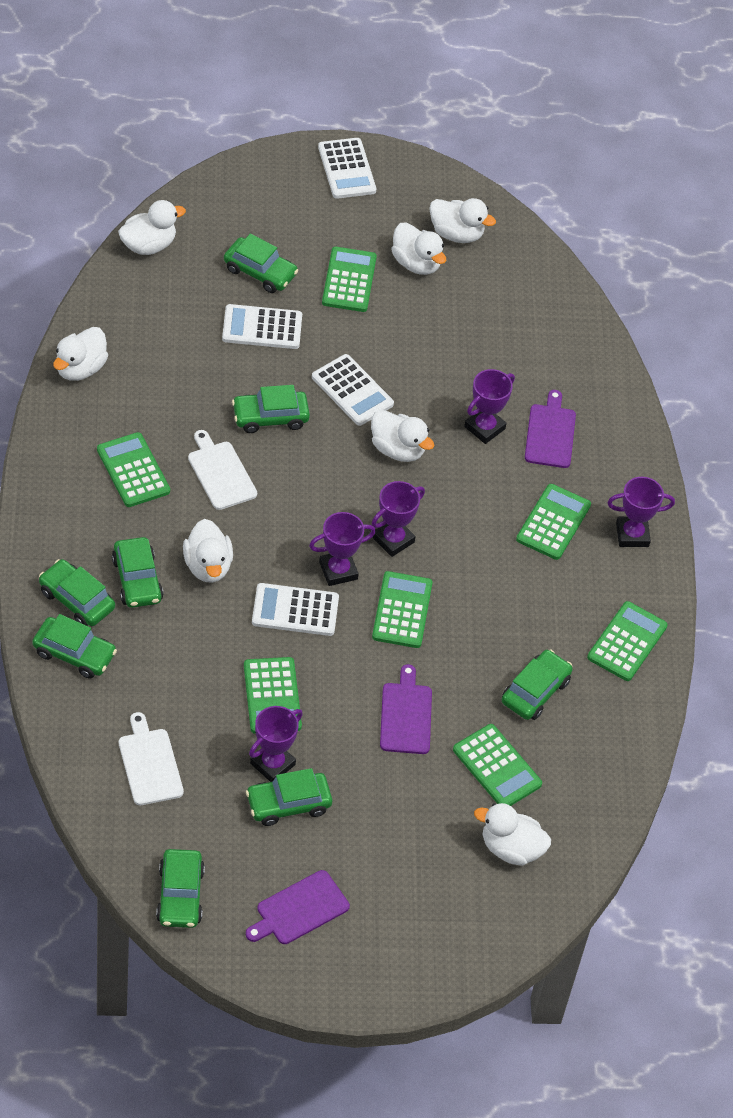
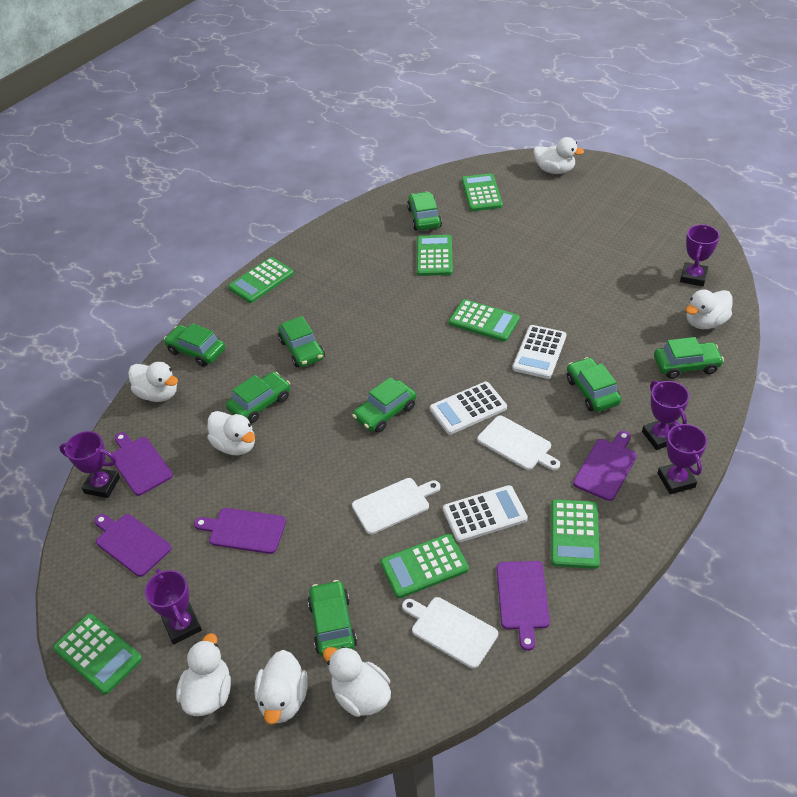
purple cutting board: [246,870,350,944] [380,664,432,754] [525,390,576,468] = 3 -> [94,514,172,577] [110,432,173,496] [194,508,286,554] [497,561,550,651] [573,431,637,501] = 5
white calculator: [222,304,302,349] [252,583,339,636] [312,354,394,426] [318,138,376,199] = 4 -> [430,382,507,435] [443,485,528,542] [512,325,566,379] = 3
white cutting board: [119,712,184,805] [188,430,257,510] = 2 -> [352,478,440,534] [402,597,498,669] [477,416,560,470] = 3

